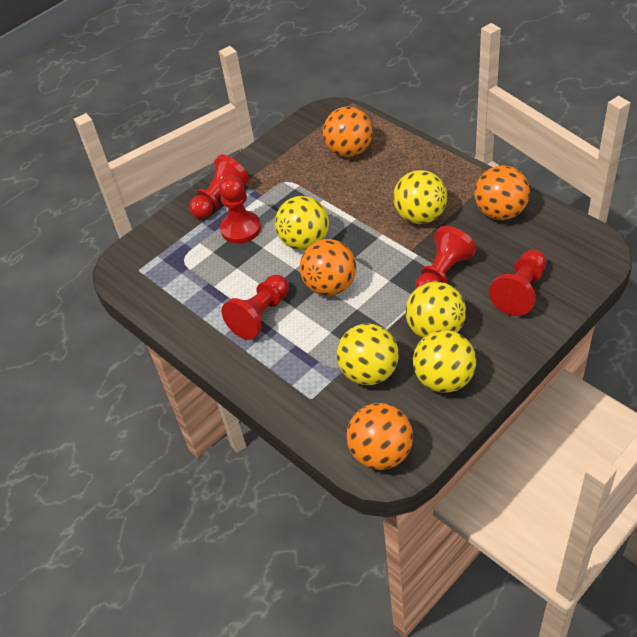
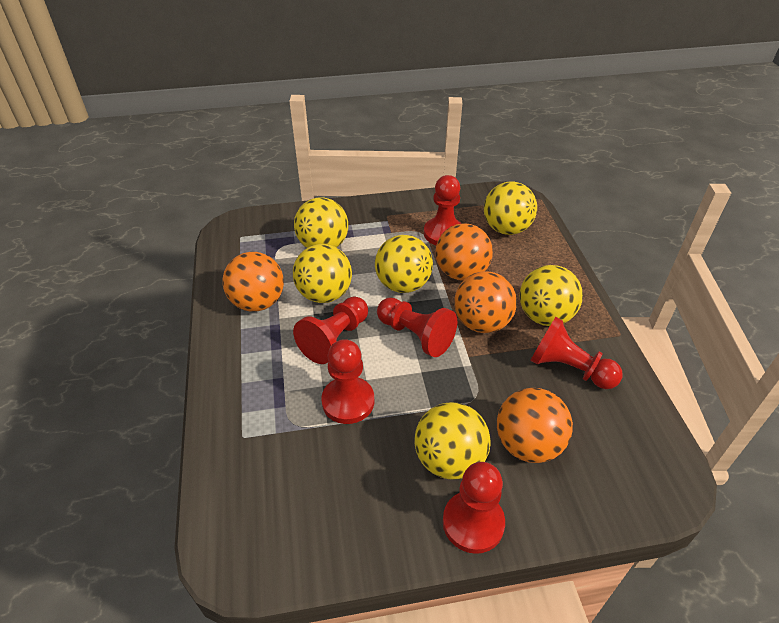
red pawn: [189,155,249,219] [219,176,261,244] [221,275,289,340] [415,226,476,289] [489,249,546,316] = 5 -> [293,297,368,364] [321,339,374,424] [377,298,457,357] [424,175,462,245] [443,462,505,554] [530,317,623,389] = 6
yellow ball: [275,196,329,250] [337,324,399,385] [393,170,447,224] [406,281,466,339] [413,330,476,393] = 5 -> [293,244,352,303] [294,197,348,248] [375,235,433,293] [414,402,491,480] [484,182,537,235] [519,265,583,326] = 6

